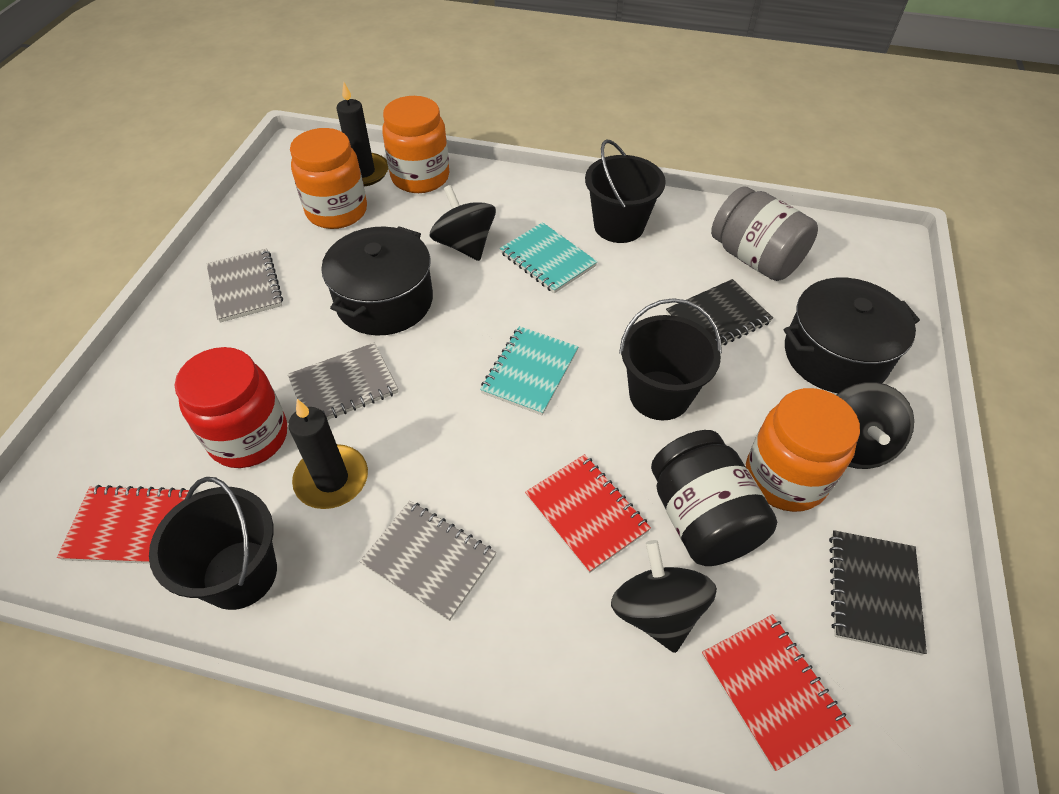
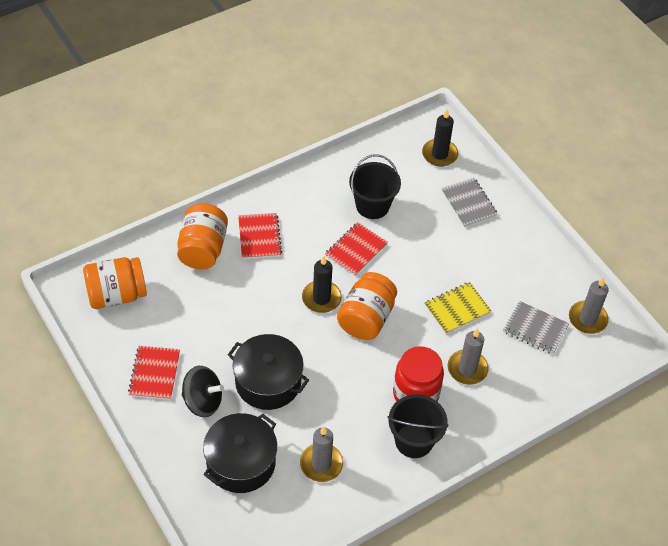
black bucket: [149,477,277,610] [585,140,666,243] [619,298,722,420] = 3 -> [349,154,401,219] [387,394,448,458] = 2
black jar: [651,430,777,566] = 1 -> none = 0
black notebook: [666,279,773,346] [829,530,927,655] = 2 -> none = 0
black spinning top: [430,185,496,261] [611,540,717,653] [836,382,914,469] = 3 -> [182,366,224,417] = 1
grey candle: none = 0 -> [300,427,343,482] [448,328,489,385] [569,277,609,334] = 3
grey jar: [711,186,818,281] = 1 -> none = 0
grey notebook: [207,248,283,322] [288,343,398,421] [360,501,496,621] = 3 -> [441,178,498,227] [503,301,569,355] = 2
turquoise notebook: [480,326,579,415] [500,222,597,293] = 2 -> none = 0
yellow notebook: none = 0 -> [424,282,491,334] = 1

